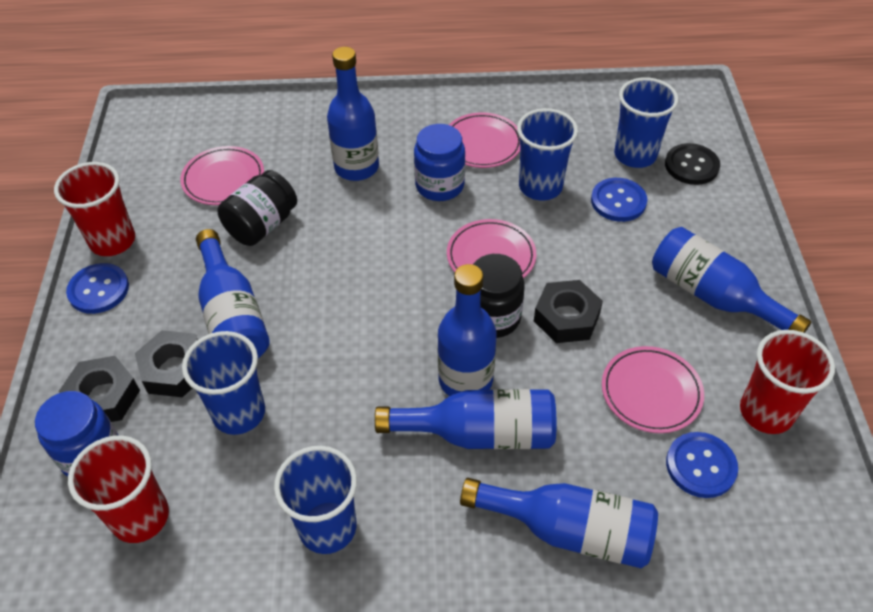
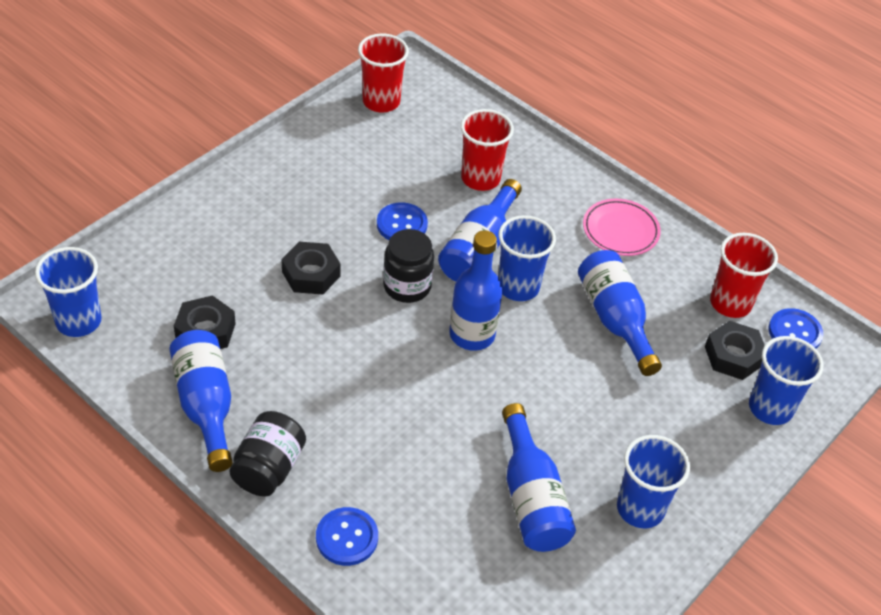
black button: [665,143,720,185] = 1 -> none = 0
blue bottle: [196,229,270,358] [327,47,379,181] [375,389,557,449] [438,264,497,396] [460,478,658,568] [652,227,812,333] = 6 -> [169,330,233,472] [438,179,522,281] [449,230,502,351] [502,403,576,552] [578,250,662,376] = 5
blue jar: [35,391,119,477] [414,124,465,201] = 2 -> none = 0
pink plate: [180,146,264,205] [447,219,536,278] [449,112,520,168] [602,346,704,433] = 4 -> [583,199,661,256] = 1

